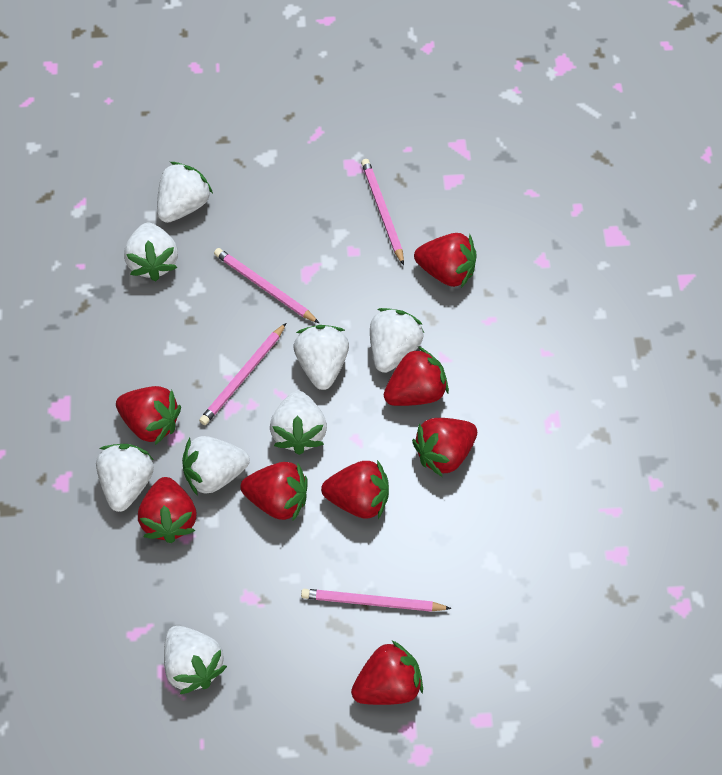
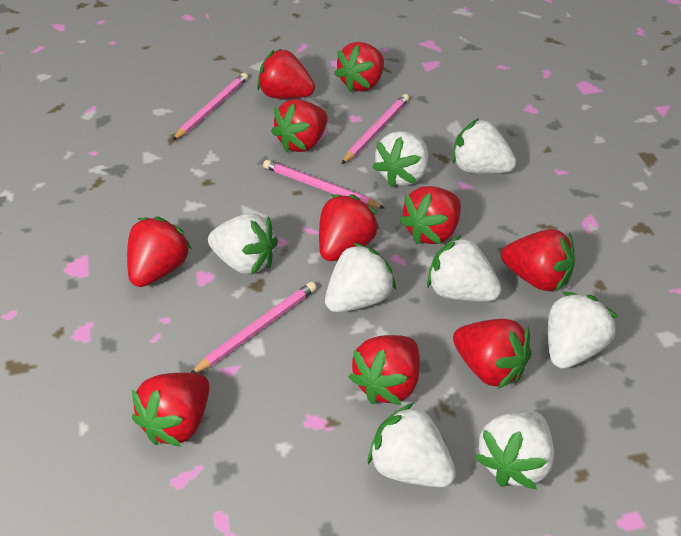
red strawberry: [116,386,181,445] [138,477,197,543] [240,462,308,522] [321,460,389,519] [351,641,423,705] [384,346,449,406] [412,418,477,477] [414,233,477,288] = 8 -> [127,217,192,287] [132,373,209,447] [257,49,315,99] [271,99,328,153] [319,194,380,261] [334,42,384,92] [349,335,420,405] [399,186,461,245] [453,319,532,389] [501,229,575,291] = 10

